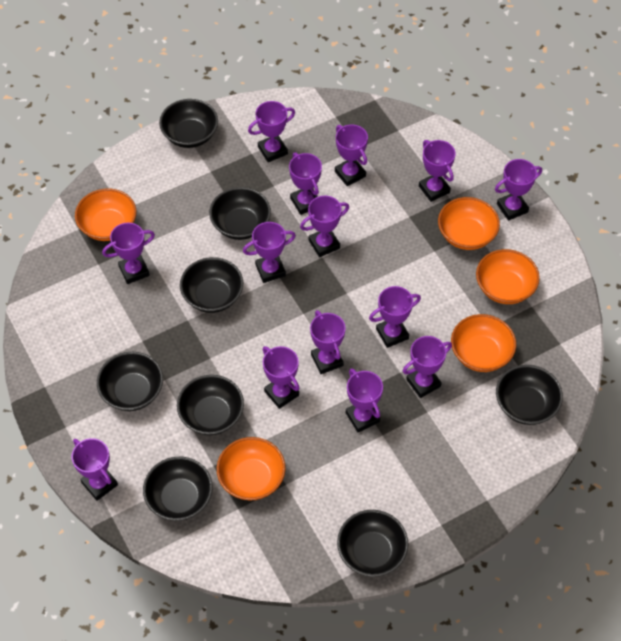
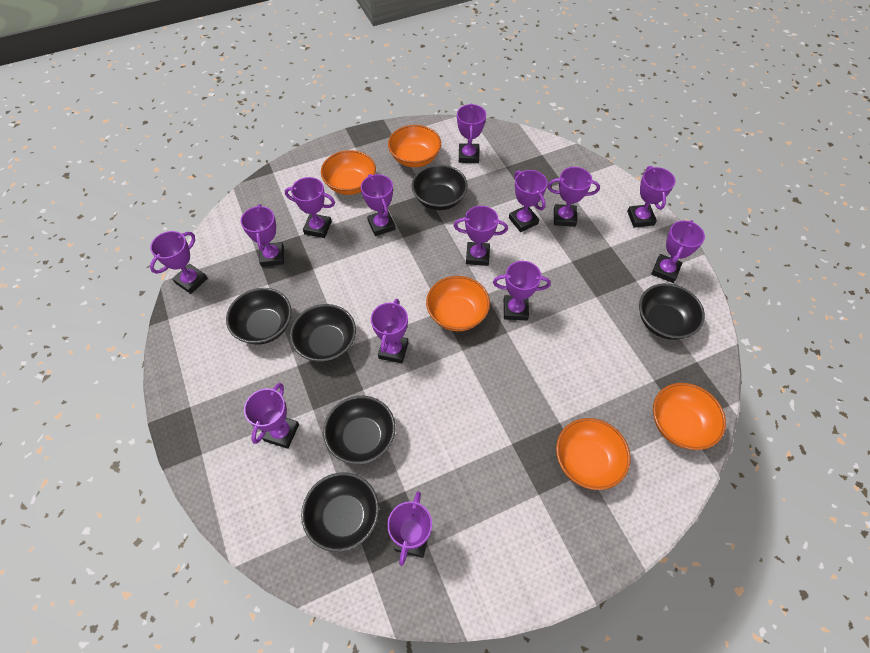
black bowl: [97,352,163,411] [143,457,212,521] [159,99,218,148] [177,375,244,435] [180,257,243,313] [209,187,271,240] [337,510,409,577] [496,365,563,425] = 8 -> [226,288,292,345] [290,304,356,362] [301,473,379,552] [323,396,396,465] [412,164,468,210] [639,283,705,340] = 6

